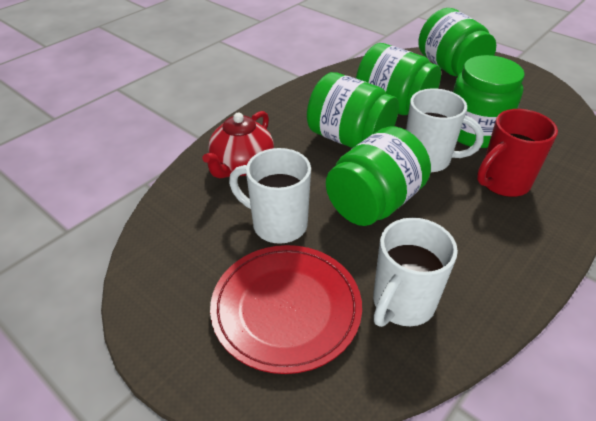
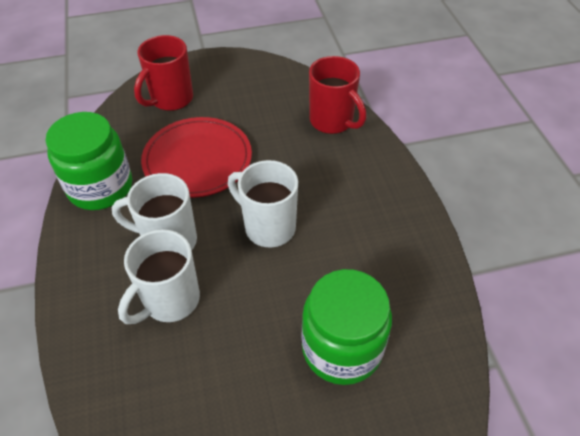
green jar: [307,72,399,148] [326,127,431,226] [356,43,441,115] [418,8,496,76] [453,55,525,148] = 5 -> [46,112,132,210] [302,269,392,385] = 2
red mug: [477,109,558,197] = 1 -> [134,35,193,111] [309,56,366,134] = 2
red teapot: [203,111,274,178] = 1 -> none = 0

